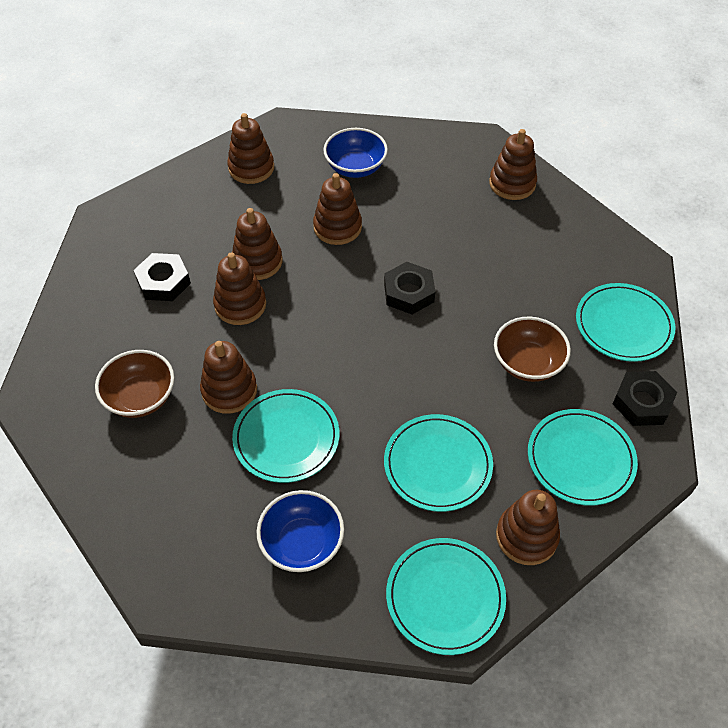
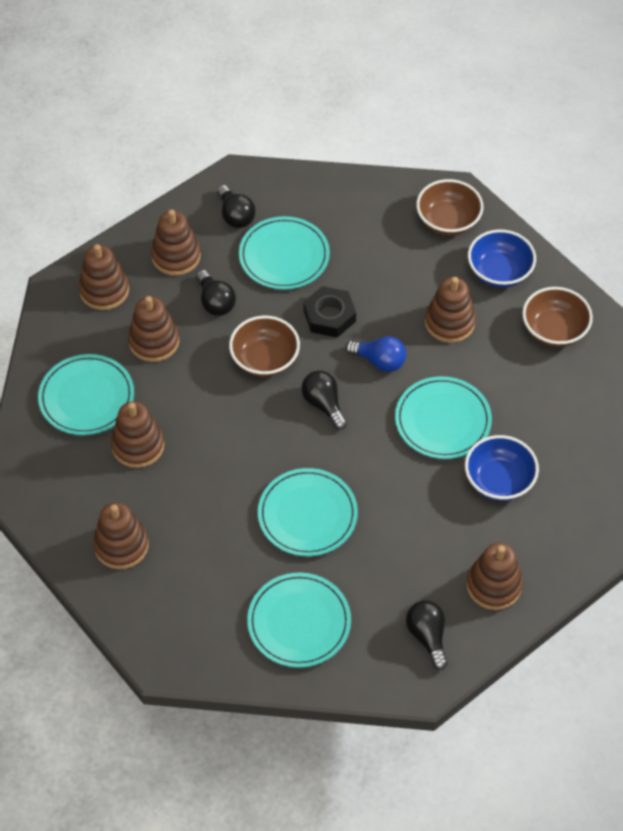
black light bulb: none = 0 -> [196,270,236,316] [217,185,256,228] [301,370,347,430] [406,600,448,670] = 4
black nut: [134,253,191,301] [384,262,435,314] [613,371,677,426] = 3 -> [304,286,356,338] = 1
blue light bulb: none = 0 -> [345,336,406,372] = 1
brown bowl: [95,350,174,418] [494,317,571,382] = 2 -> [229,316,300,377] [416,179,484,236] [522,287,593,347] = 3

